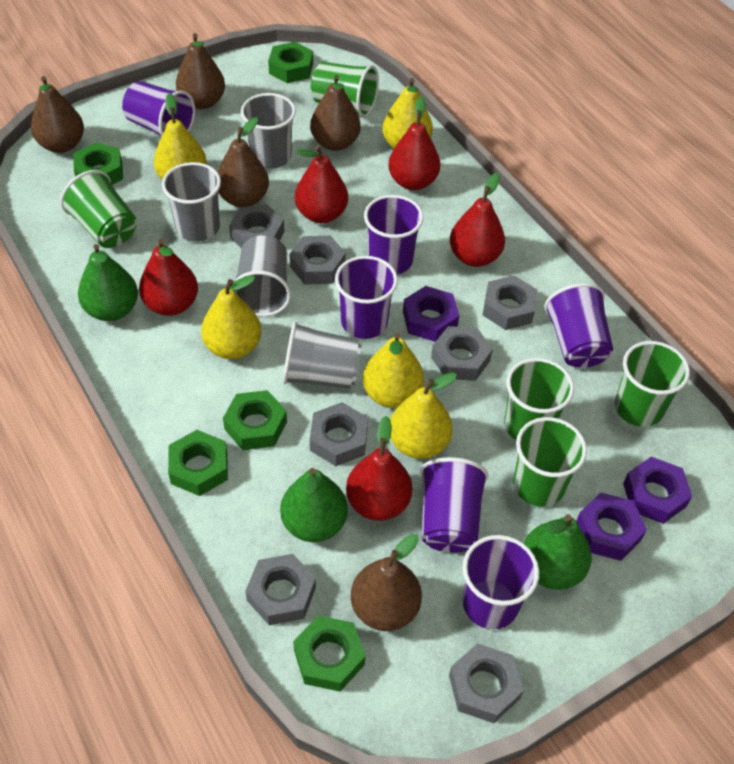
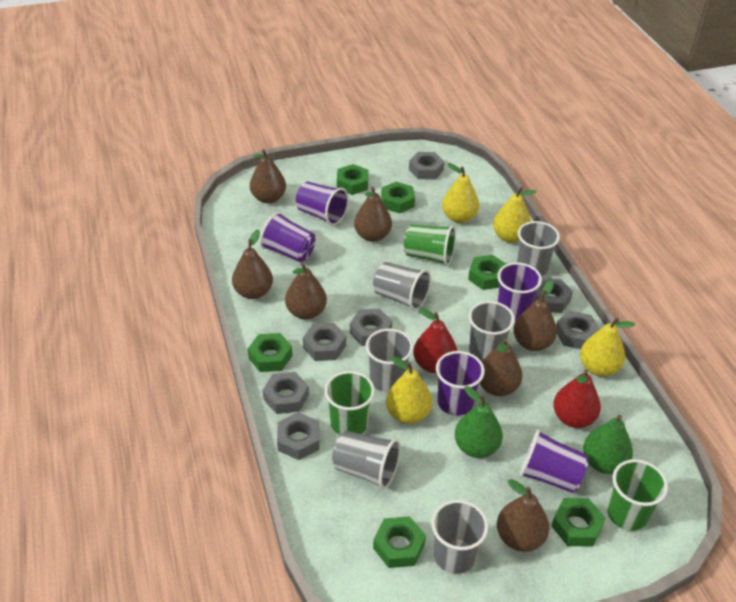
brown pear: [31,76,84,153] [176,33,225,109] [218,117,269,207] [310,75,360,151] [351,534,422,631] = 5 -> [232,229,273,299] [250,149,286,204] [285,262,327,320] [354,187,392,242] [480,338,522,396] [497,479,549,552] [513,280,557,351] = 7
green cup: [60,170,137,248] [311,62,379,118] [504,358,574,440] [513,417,587,507] [615,341,690,427] = 5 -> [325,371,375,435] [404,224,456,266] [607,459,668,531] = 3
green nut: [73,142,123,185] [168,430,228,496] [223,390,287,450] [268,42,313,83] [293,615,365,691] = 5 -> [248,333,292,372] [337,164,368,195] [373,516,426,568] [381,182,415,213] [468,255,506,290] [551,498,605,547] = 6
green pear: [78,244,138,321] [280,468,348,542] [524,514,592,590] = 3 -> [455,386,503,458] [583,415,633,474] = 2
grey cup: [162,162,221,242] [233,235,291,317] [241,93,296,169] [283,321,361,388] = 4 -> [332,431,400,489] [366,329,413,392] [373,262,431,311] [431,500,489,574] [469,301,515,362] [517,221,560,277] = 6
purple cup: [122,81,195,136] [335,256,398,339] [364,195,424,274] [419,457,489,553] [463,535,540,629] [544,283,613,368] = 6 -> [260,212,316,262] [296,182,349,226] [436,351,485,416] [498,262,542,322] [519,429,589,493] = 5
purple nut: [403,286,459,342] [576,492,647,561] [623,457,692,524] = 3 -> none = 0
red pear: [139,239,198,316] [295,145,348,223] [346,416,413,521] [388,96,440,190] [450,173,505,267] = 5 -> [413,307,457,373] [553,369,601,428] = 2
yellow pear: [153,93,207,180] [201,275,261,359] [363,333,424,408] [382,78,433,148] [390,373,457,459] = 5 -> [386,356,432,424] [442,163,479,223] [493,187,536,243] [580,318,635,377] = 4

